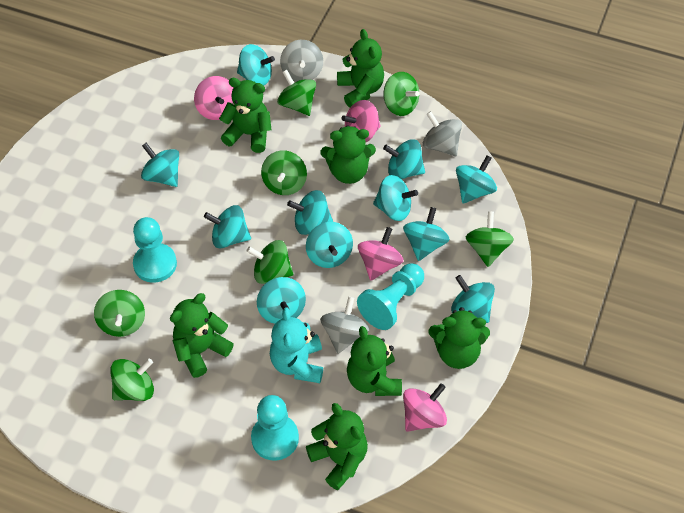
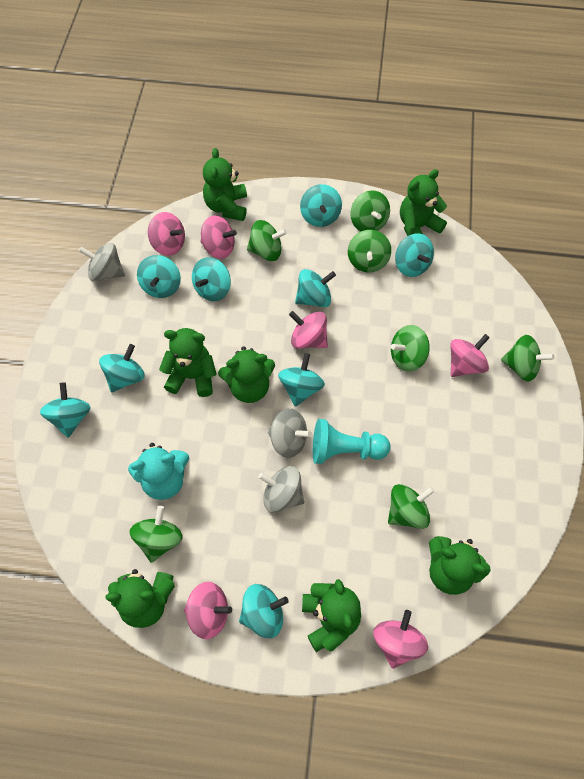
pink spinning top: [194,76,233,120] [341,100,381,142] [358,227,403,281] [403,384,447,432] = 4 -> [148,212,185,256] [184,582,232,639] [200,216,237,259] [289,311,328,349] [373,610,428,669] [451,334,490,377] = 6
turquoise pawn: [133,217,177,283] [251,395,299,461] [357,263,424,330] = 3 -> [313,419,390,464] = 1
turquoise spinning top: [141,143,179,187] [204,205,251,249] [237,44,275,86] [257,277,306,324] [287,190,333,235] [306,222,353,268] [373,175,418,221] [383,139,425,179] [403,207,450,261] [451,275,495,323] [456,155,497,204] = 11 -> [40,382,91,438] [99,344,145,393] [137,255,181,298] [192,257,231,301] [239,584,289,638] [278,353,325,407] [295,269,336,307] [300,184,342,227] [395,233,434,277] = 9

